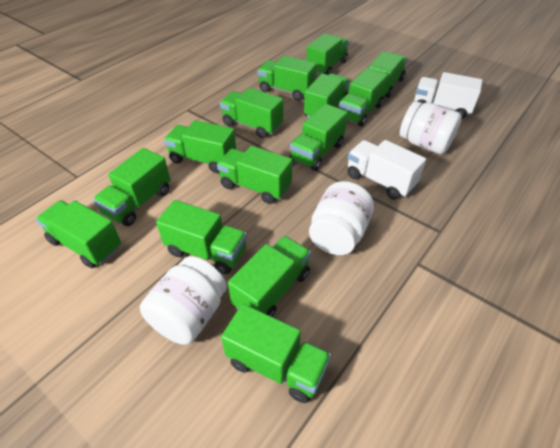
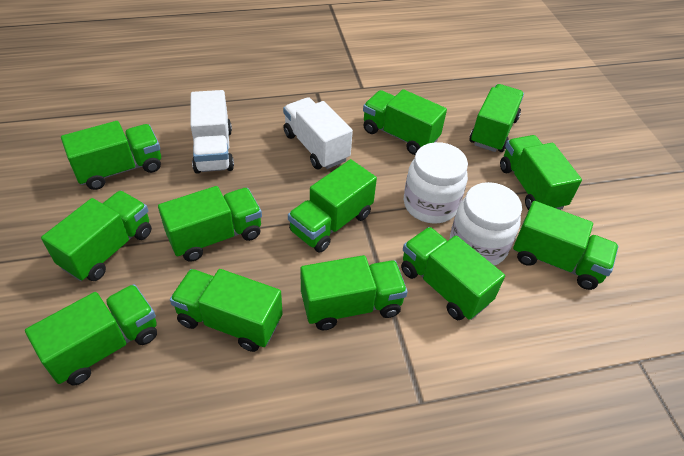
green truck: [36,200,121,268] [93,148,170,226] [156,200,247,274] [164,120,236,173] [217,146,293,204] [220,88,283,138] [221,304,331,403] [228,236,311,317] [257,56,317,101] [290,104,348,171] [304,73,350,118] [306,33,349,75] [339,67,389,126] [369,52,408,98] = 14 -> [25,284,157,385] [41,191,152,281] [61,121,161,190] [158,186,262,262] [170,269,283,352] [288,159,377,253] [300,255,408,330] [363,89,447,155] [401,227,505,320] [470,84,524,152] [500,135,582,210] [513,201,619,290] = 12
white jar: [140,256,227,345] [309,181,374,255] [400,101,462,154] = 3 -> [404,142,468,224] [450,182,522,266] = 2

